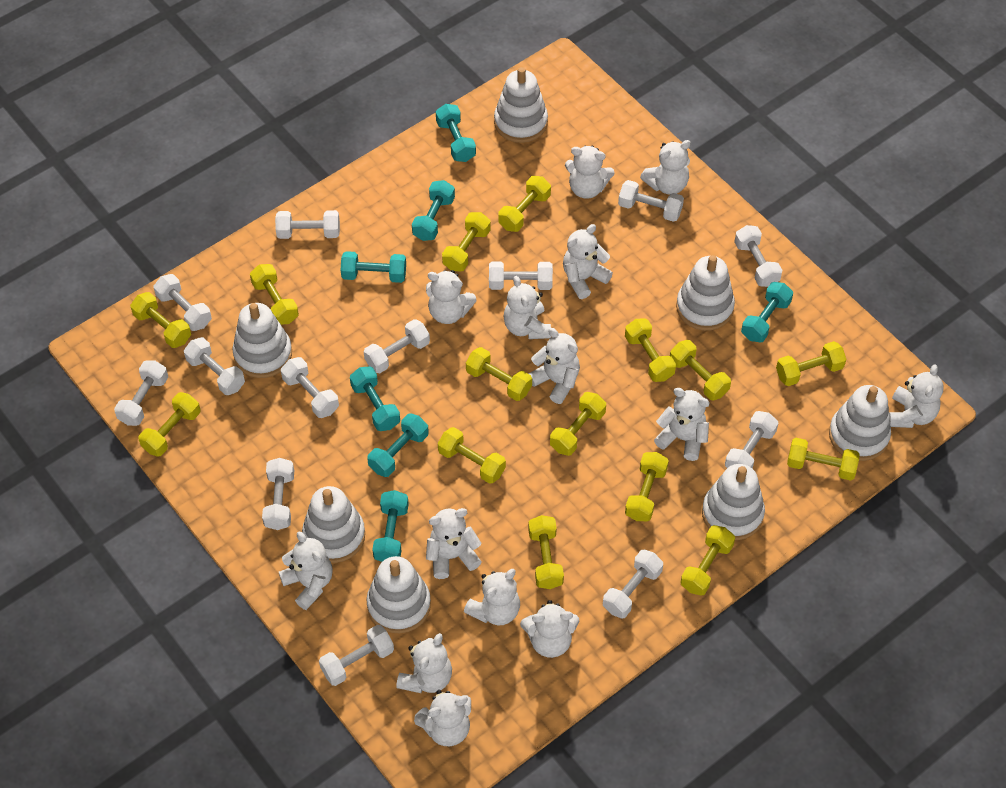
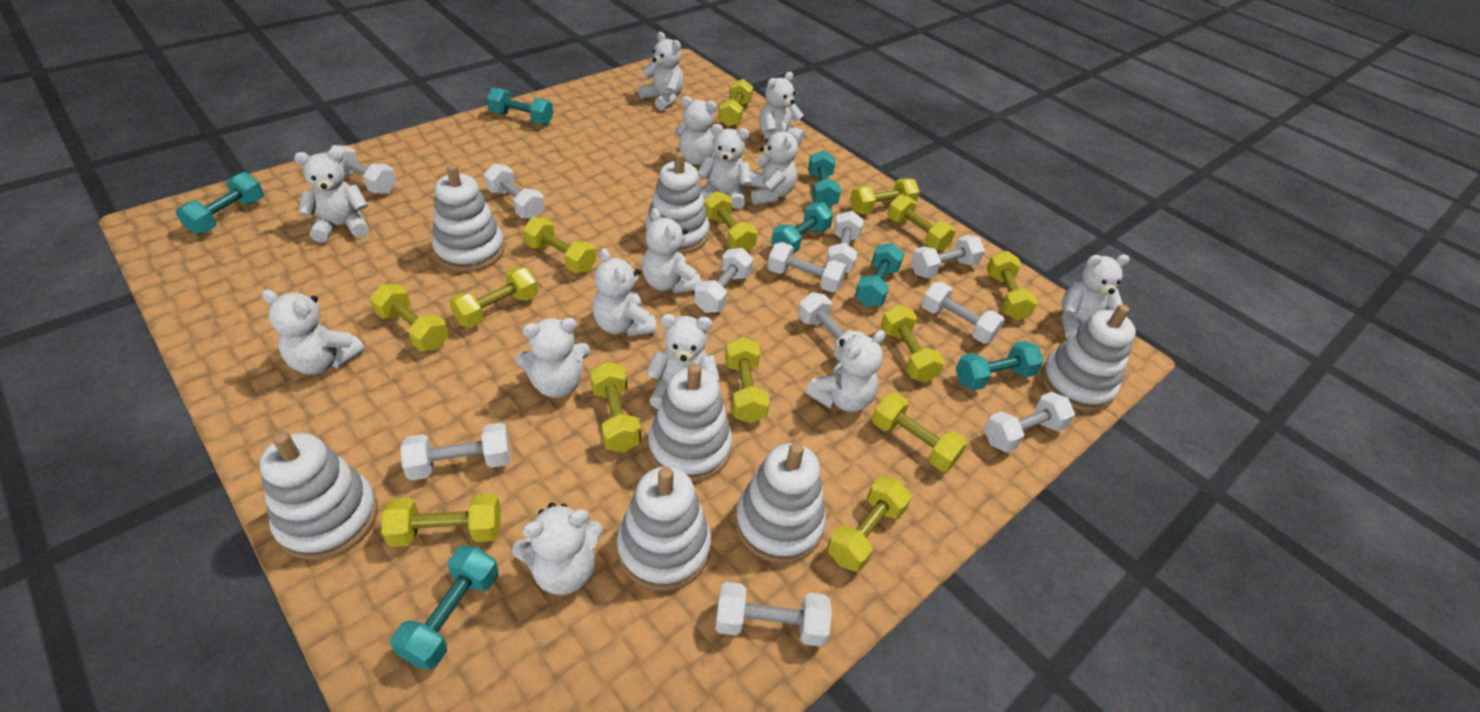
white dumbbell: [114,360,168,426] [154,274,212,331] [184,337,245,395] [262,458,294,530] [275,210,340,239] [281,357,339,418] [319,625,394,686] [364,319,430,373] [489,261,553,290] [603,549,663,619] [618,180,684,222] [725,411,778,469] [734,225,782,287] = 13 -> [330,145,397,194] [400,423,510,480] [484,163,545,219] [694,248,754,313] [715,582,832,647] [767,242,847,293] [798,292,864,361] [825,211,864,273] [911,235,985,278] [921,282,1005,344] [984,392,1075,453] = 11
yellow dumbbell: [130,292,191,348] [139,392,201,457] [250,264,299,325] [438,427,506,484] [442,212,491,271] [466,347,532,401] [498,176,551,232] [528,515,564,589] [550,392,606,456] [625,318,676,382] [625,452,669,521] [670,340,731,400] [681,525,735,596] [776,341,846,386] [787,438,860,481] = 15 -> [370,284,449,351] [381,493,501,547] [449,267,538,328] [523,217,596,273] [590,361,641,452] [704,191,758,252] [718,79,753,127] [725,337,770,423] [827,476,912,572] [850,178,920,214] [872,393,967,471] [881,305,945,383] [887,194,956,251] [987,251,1038,320] = 14

